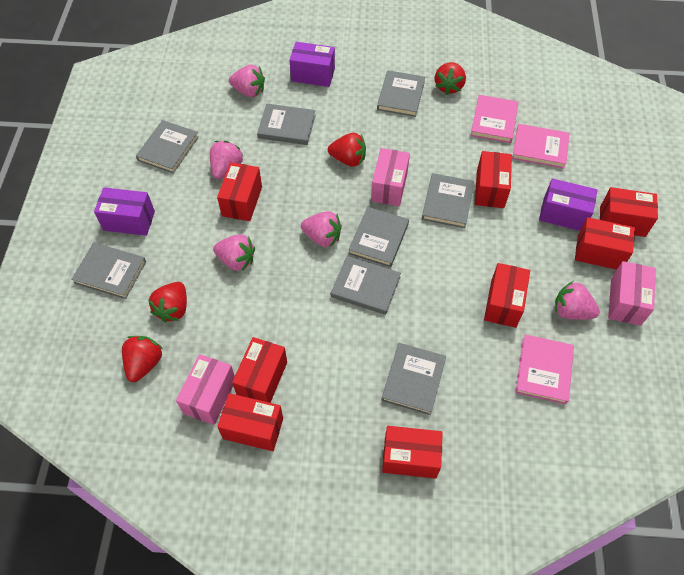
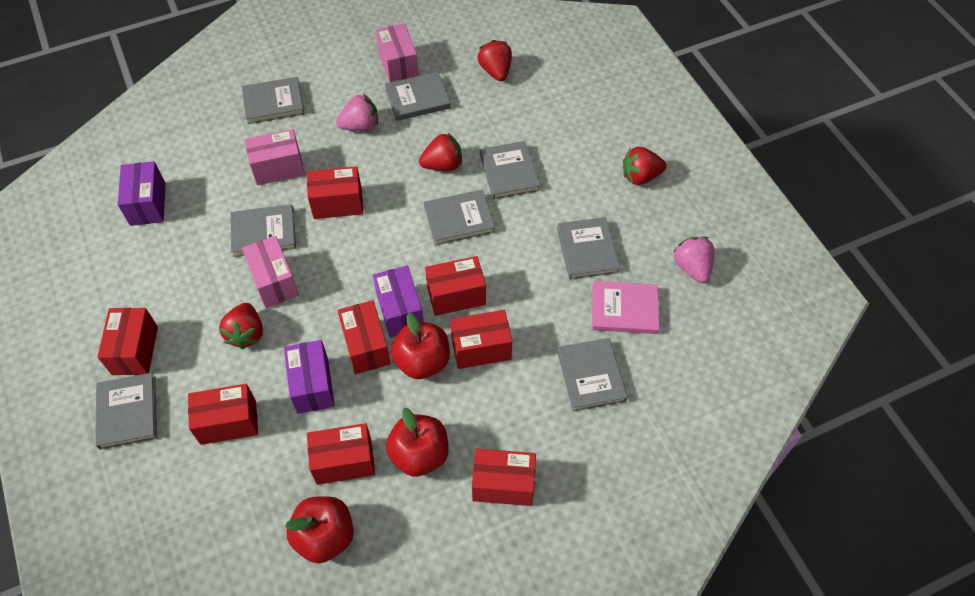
pink book: [470,95,519,143] [512,124,570,169] [516,334,574,404] = 3 -> [592,281,659,334] = 1
pink strawberry: [210,141,243,180] [213,234,255,271] [229,65,265,97] [301,211,342,247] [555,281,600,320] = 5 -> [336,94,378,131] [673,237,714,283] = 2
red apple: none = 0 -> [285,496,354,563] [386,408,449,477] [391,313,450,379] = 3

